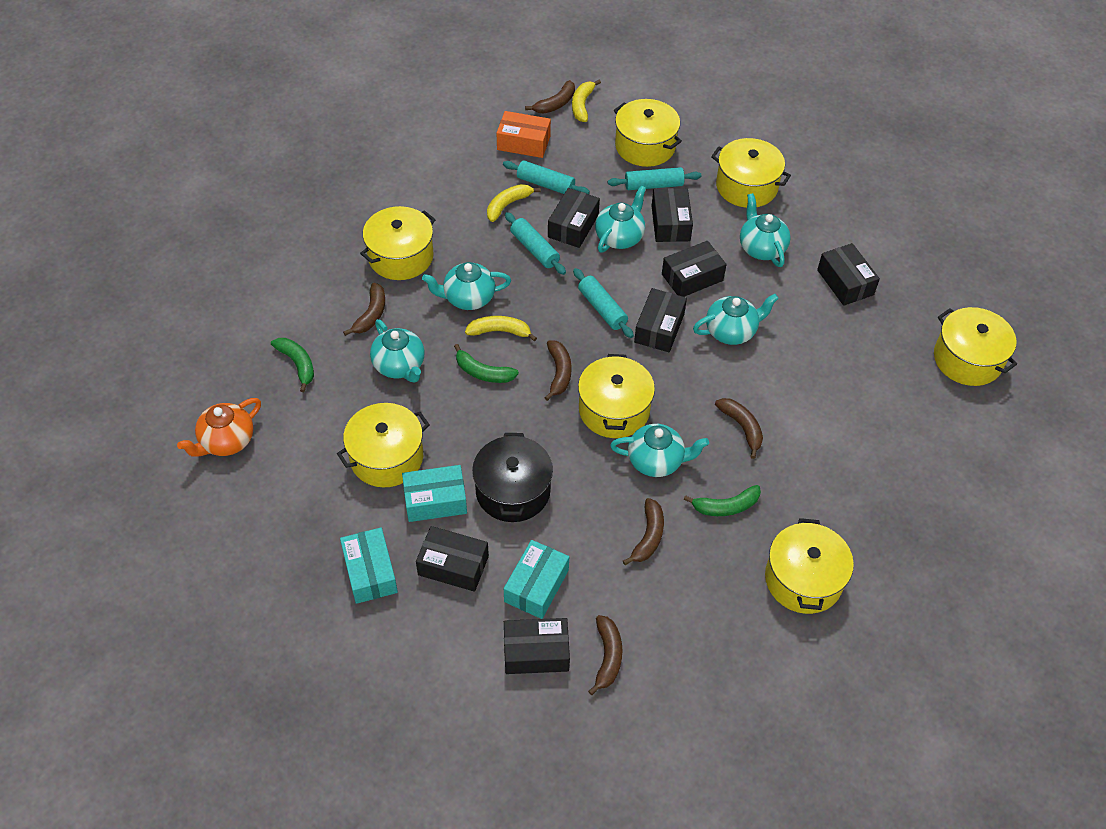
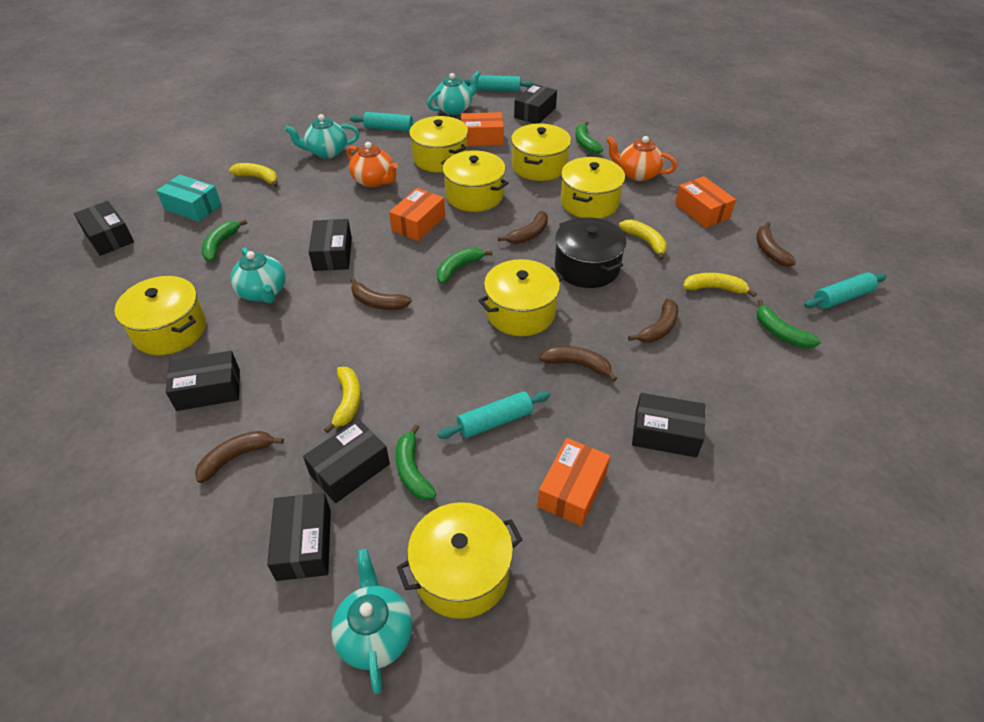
green banana: [271,338,314,392] [454,344,519,383] [683,485,761,516] = 3 -> [201,219,247,261] [395,424,436,500] [437,247,493,284] [575,121,603,154] [757,300,821,348] = 5
orange box: [497,111,551,158] = 1 -> [389,188,445,241] [461,112,504,146] [537,438,610,526] [675,176,736,228] = 4
orange teapot: [177,398,261,457] = 1 -> [347,142,398,187] [606,136,677,181] = 2
turquoise box: [340,527,398,604] [402,465,467,522] [504,540,569,619] = 3 -> [156,174,221,222] = 1
turquoise teapot: [370,319,425,383] [422,262,511,310] [595,186,646,253] [610,424,709,477] [693,294,779,345] [740,193,791,267] = 6 -> [230,247,286,303] [285,114,360,159] [331,549,412,694] [427,71,480,115] = 4
yellow banana: [465,316,537,341] [487,184,541,222] [572,80,601,122] = 3 -> [229,163,278,187] [324,367,361,433] [619,219,667,260] [683,273,757,297] = 4

